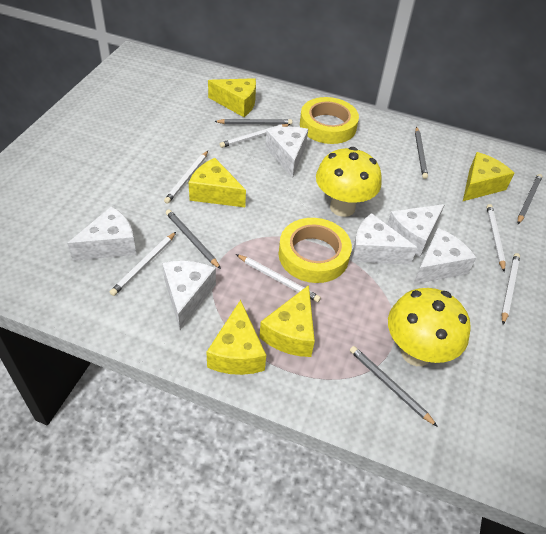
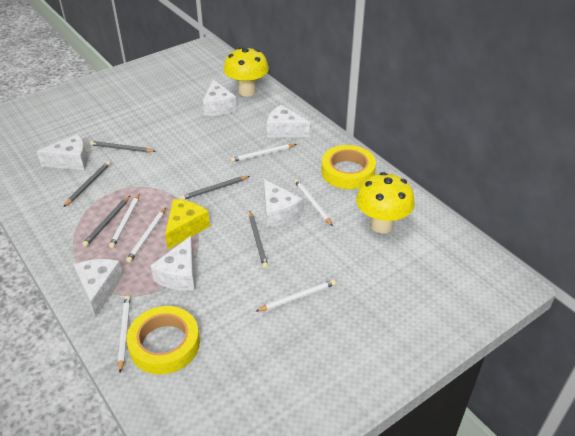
yellow cheese: [189,158,246,207] [206,300,266,375] [208,78,256,117] [259,285,315,357] [463,152,514,201] = 5 -> [165,199,210,249] = 1

